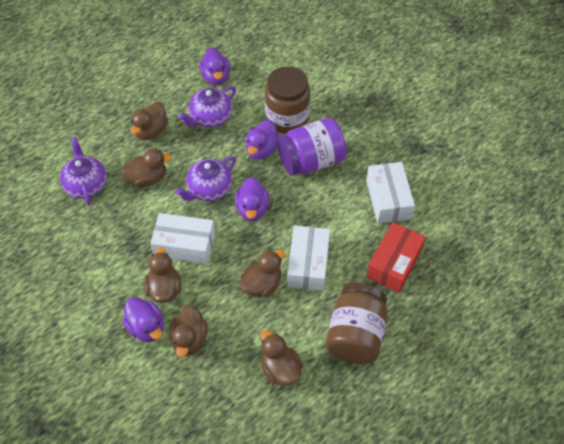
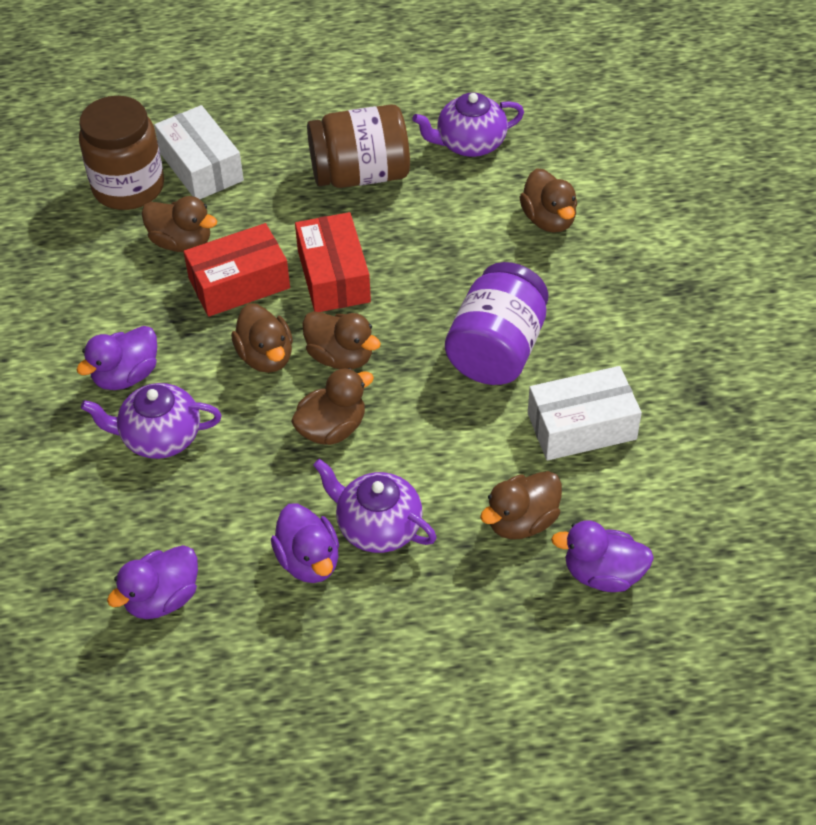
red box: [366,222,426,293] = 1 -> [183,223,290,317] [295,212,371,312] = 2
white box: [150,213,215,264] [287,225,330,291] [366,162,415,224] = 3 -> [154,105,244,199] [528,366,642,460] = 2

